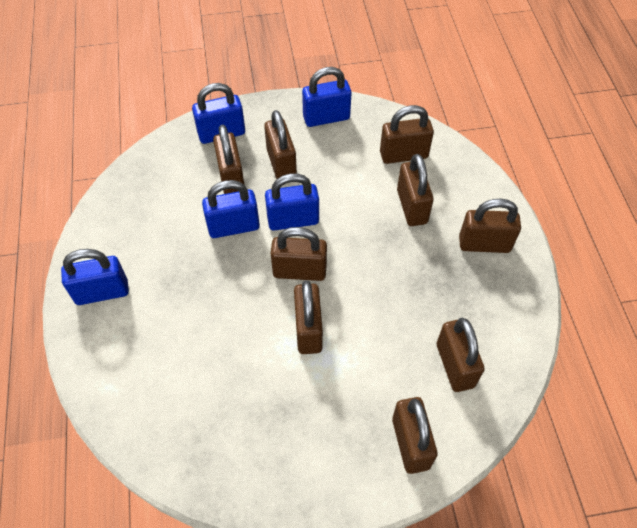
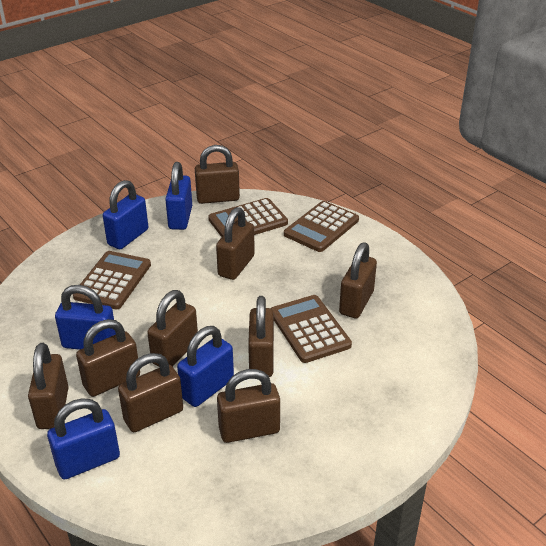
brown calculator: none = 0 -> [73,251,151,309] [208,198,288,237] [271,295,352,363] [284,201,359,252] = 4

